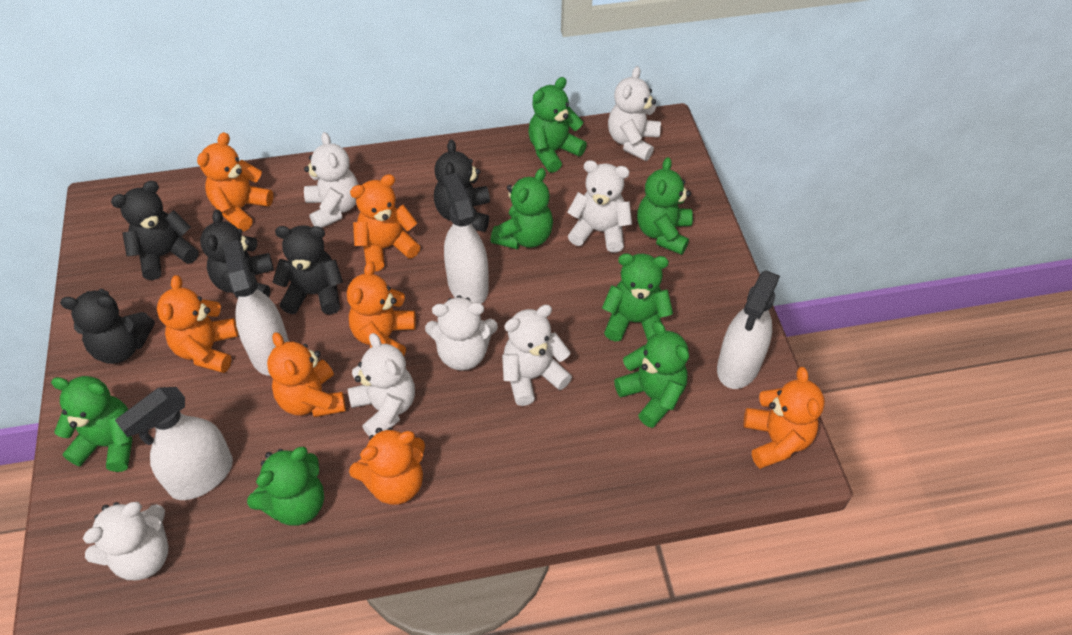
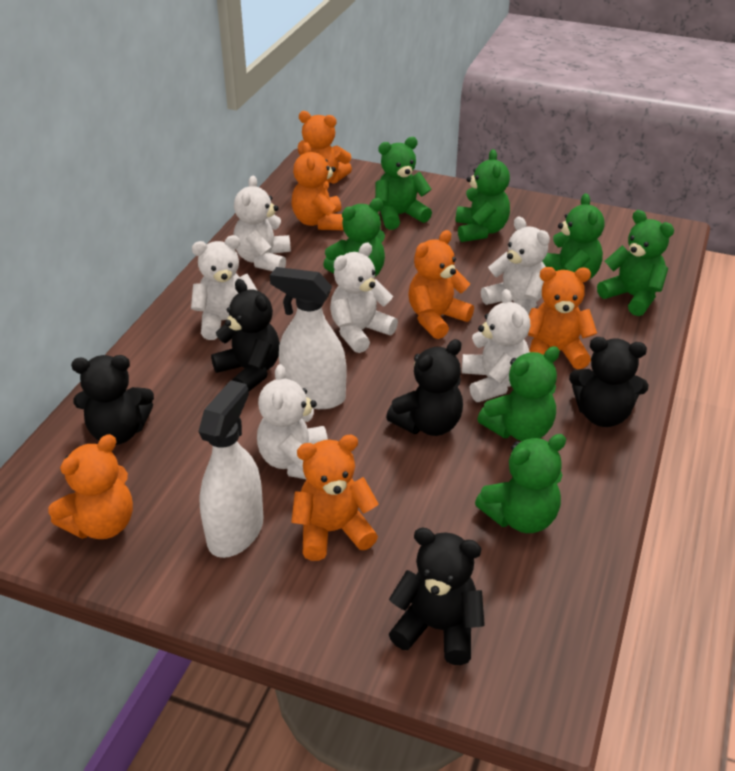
orange teddy bear: [157,275,238,373] [197,132,273,231] [267,332,346,417] [347,262,416,356] [349,428,425,505] [350,174,420,271] [744,367,825,469] = 7 -> [48,434,133,539] [291,435,379,561] [292,142,343,230] [298,111,352,184] [408,230,474,339] [528,267,597,369] = 6
white spray bottle: [115,387,233,500] [223,240,289,376] [443,173,489,304] [717,271,780,389] = 4 -> [198,380,264,558] [270,267,346,409] = 2
white teddy bear: [83,502,168,580] [304,132,359,228] [348,333,415,437] [425,295,498,371] [502,305,572,406] [567,160,632,253] [608,66,661,161] = 7 -> [191,235,258,340] [233,176,291,271] [257,364,328,479] [330,243,398,353] [462,289,531,402] [481,217,550,315] = 6

